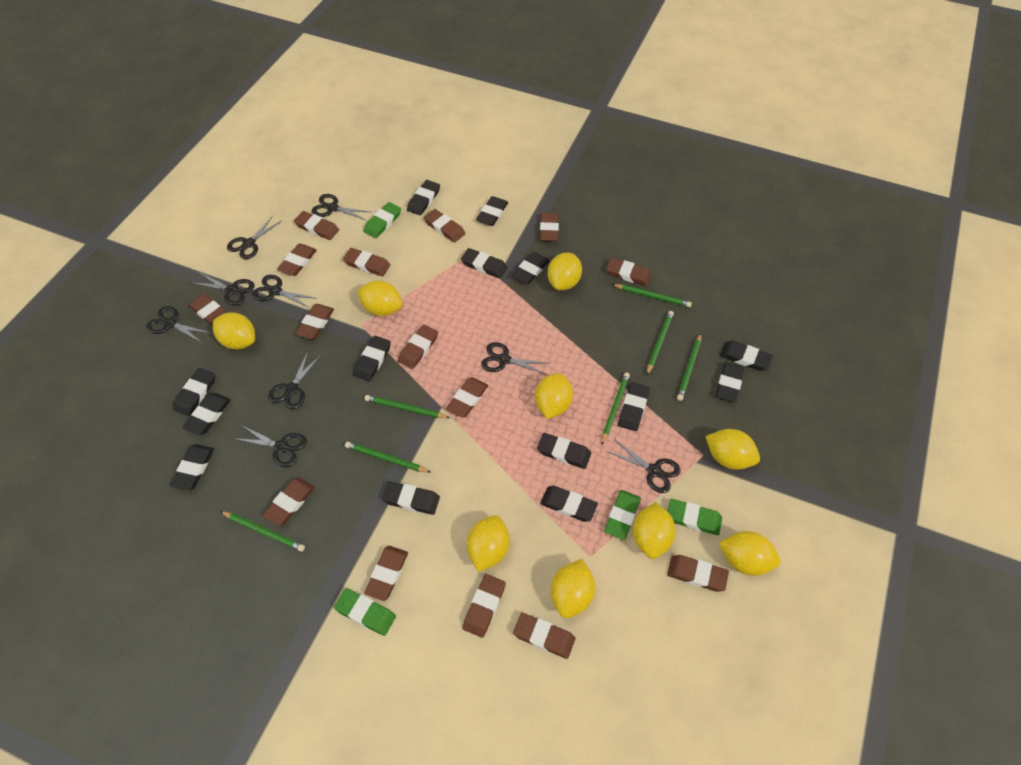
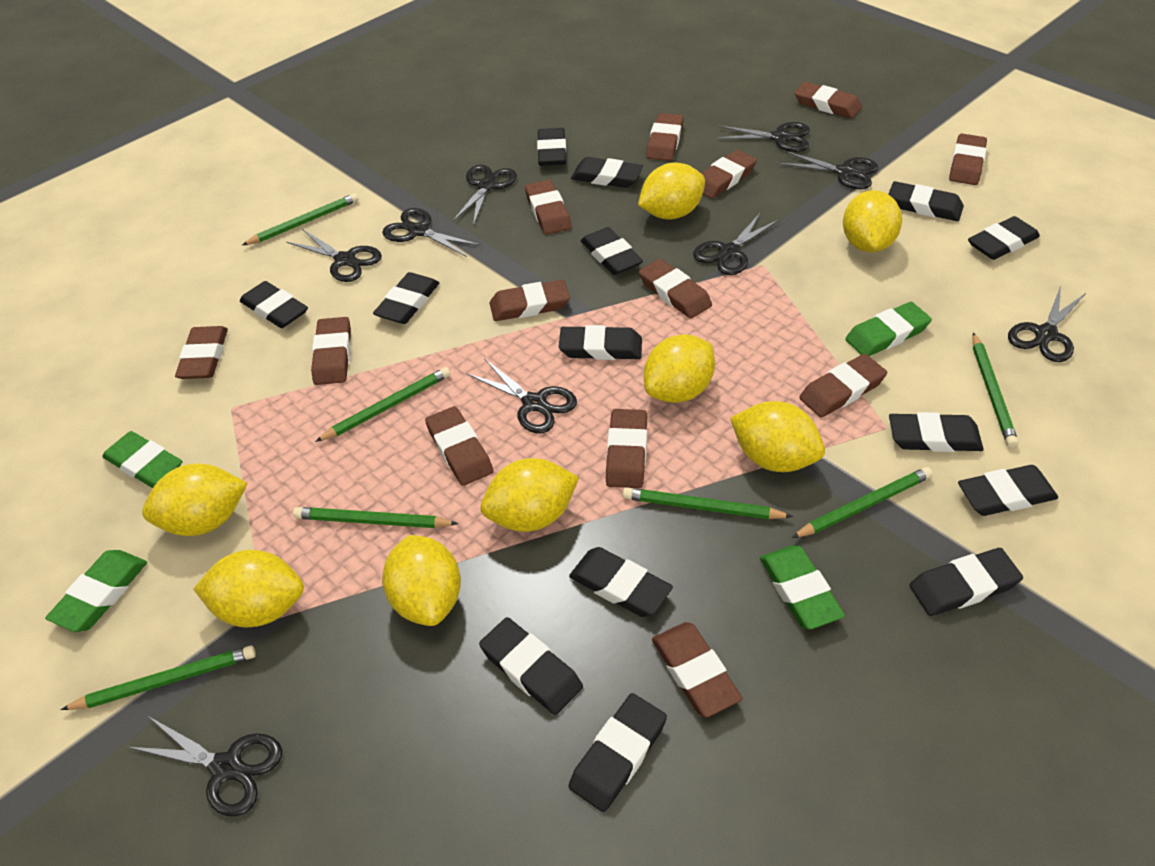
brown eraser: [188,294,227,326] [262,478,315,526] [277,244,317,276] [294,211,339,240] [295,304,334,339] [343,248,390,276] [364,546,408,601] [398,324,438,369] [424,209,465,243] [446,377,488,418] [462,574,506,638] [513,613,575,659] [540,213,559,242] [606,258,652,286] [667,555,729,592] = 15 -> [175,326,228,379] [311,317,351,385] [425,406,493,486] [490,280,570,321] [525,180,571,234] [606,409,647,488] [639,259,712,319] [646,113,684,161] [652,622,742,717] [701,150,757,199] [795,82,862,118] [799,354,887,417] [949,134,987,185] = 13
yellow lemon: [213,312,255,350] [357,281,402,316] [467,515,510,572] [535,373,573,419] [548,253,582,290] [551,559,595,619] [633,502,676,559] [705,429,760,470] [719,531,780,576] = 9 -> [142,463,248,536] [194,550,304,628] [382,535,461,626] [481,458,579,532] [638,163,705,219] [644,334,715,403] [730,401,825,472] [843,190,902,252] = 8

